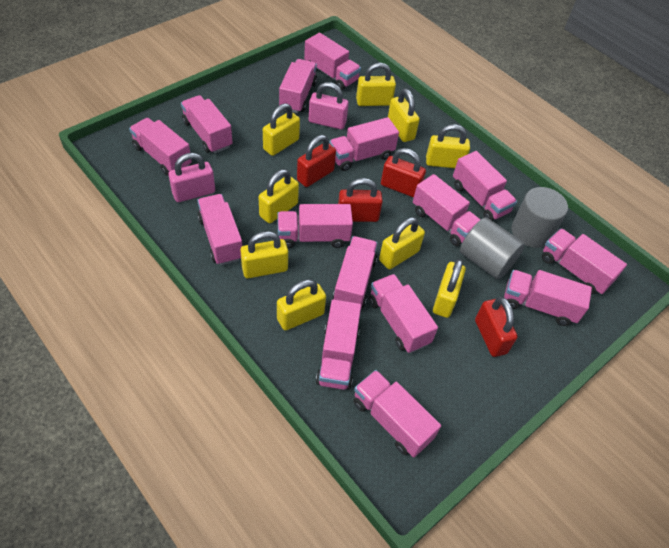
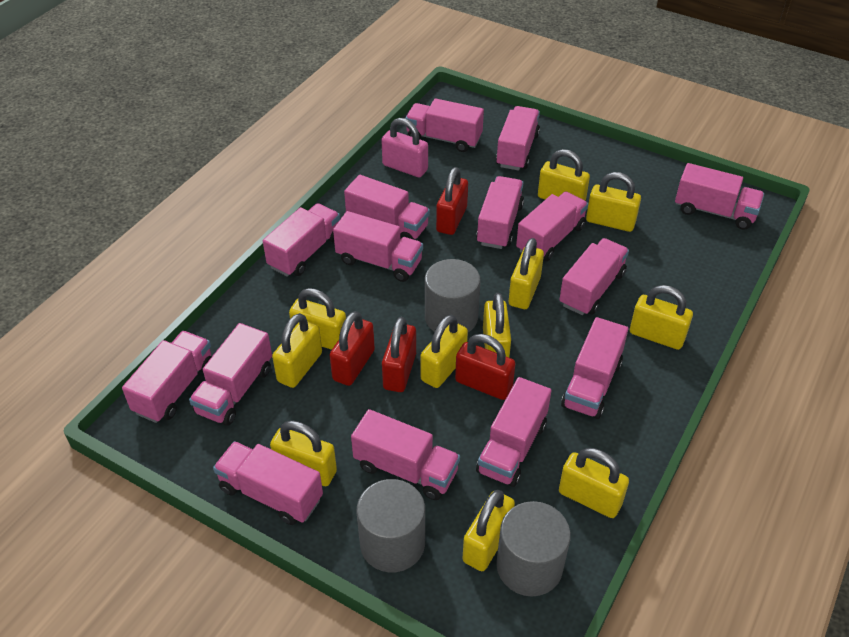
grey cylinder: [460,217,525,279] [511,187,568,248] = 2 -> [356,479,425,572] [425,259,481,332] [496,501,571,597] = 3
pink padlock: [168,153,215,202] [309,82,349,130] = 2 -> [381,118,428,177] = 1
yellow padlock: [240,231,288,278] [259,169,299,223] [263,103,300,156] [277,280,326,331] [356,63,396,106] [379,217,425,269] [388,88,420,142] [426,124,470,168] [433,259,466,318] = 9 -> [270,421,337,486] [272,313,322,388] [289,288,346,350] [421,315,468,388] [462,490,515,571] [483,293,511,357] [509,238,544,309] [538,149,590,201] [559,448,629,518] [586,172,641,232] [630,285,693,350] = 11

